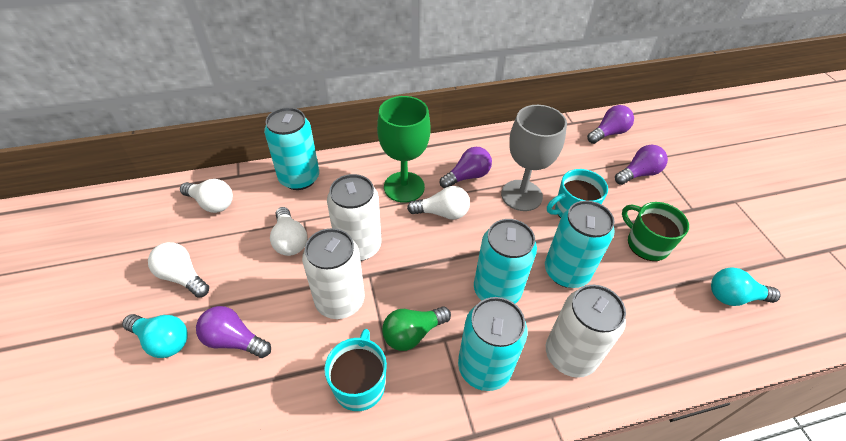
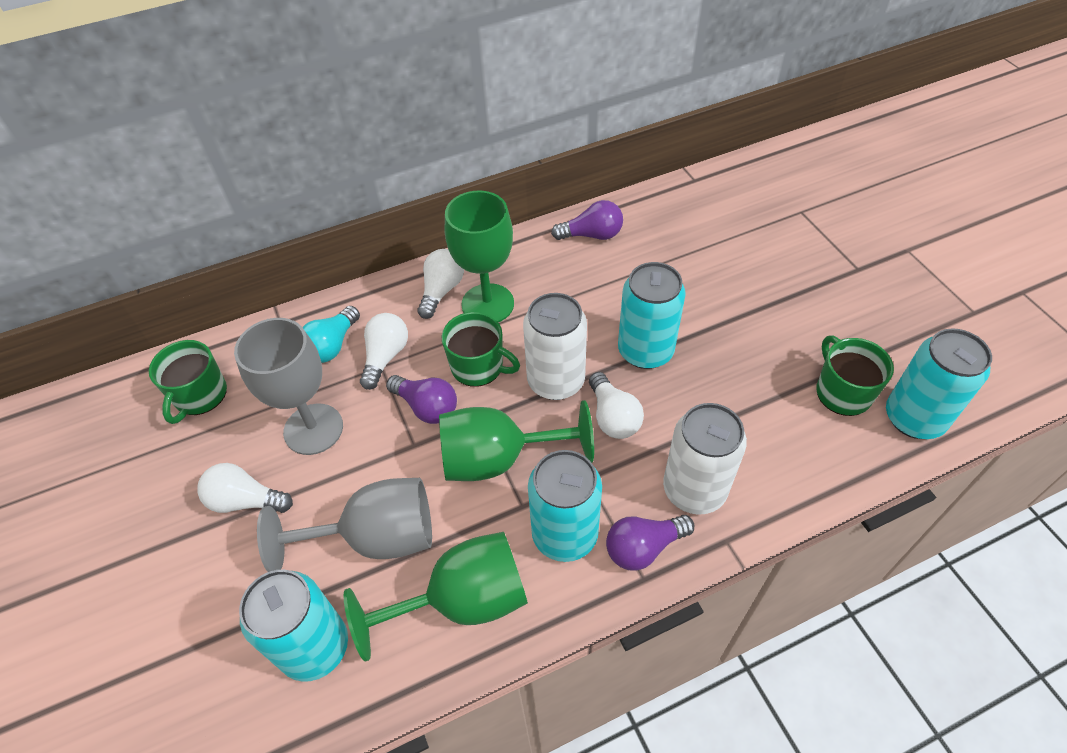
green goblet: [377,96,431,203] = 1 -> [343,532,528,661] [439,400,594,481] [445,191,514,322] = 3
green light bulb: [382,306,451,351] = 1 -> none = 0
green mug: [622,202,689,261] = 1 -> [149,340,227,424] [441,312,520,387] [816,336,894,416] = 3
grey goblet: [501,105,567,211] = 1 -> [234,318,343,455] [257,478,432,572] = 2
purple light bulb: [196,306,271,358] [440,147,492,188] [587,105,634,144] [615,145,668,185] = 4 -> [386,375,457,424] [551,200,623,240] [606,515,694,571] = 3
turquoise light bulb: [122,314,188,358] [711,268,781,306] = 2 -> [302,306,360,363] = 1
turquoise mug: [324,329,387,411] [547,169,608,218] = 2 -> none = 0
white can: [302,228,365,319] [327,174,382,261] [546,285,626,378] = 3 -> [523,293,587,400] [663,403,747,515] = 2

